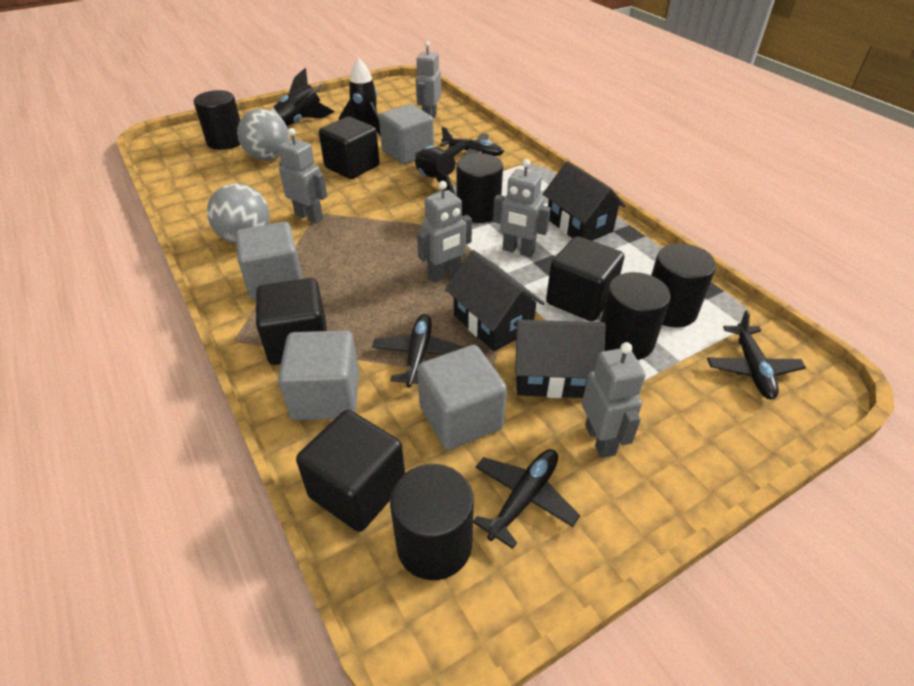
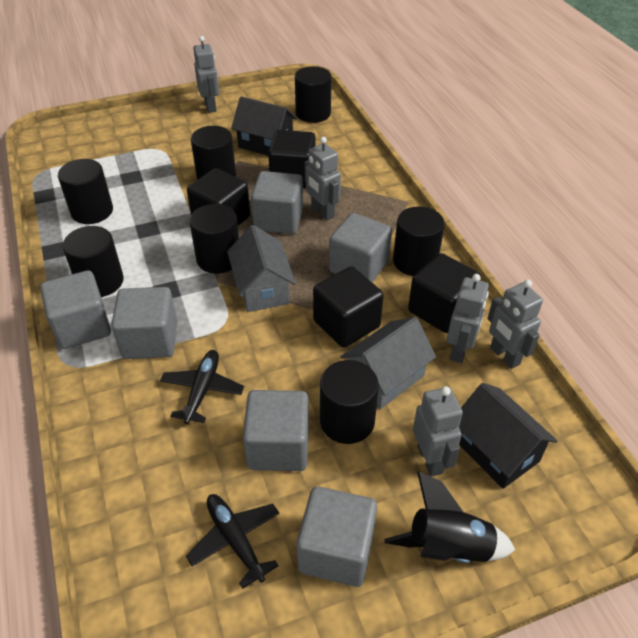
black cylinder: [194,90,240,150] [390,464,474,580] [457,153,503,223] [601,272,671,360] [651,243,716,327] = 5 -> [58,159,113,224] [63,226,124,297] [189,204,239,274] [191,126,236,180] [295,66,331,123] [320,360,379,444] [393,206,445,276] = 7
black house: [445,250,545,352] [514,320,606,398] [543,161,626,241] = 3 -> [231,96,297,156] [459,383,557,489] = 2
black plane: [372,314,464,388] [440,127,504,157] [473,449,580,549] [707,310,806,399] = 4 -> [160,350,244,424] [186,494,279,589] = 2
black rocket: [271,68,335,126] [339,58,381,136] [415,140,473,195] = 3 -> [385,471,515,563] = 1
grey ball: [207,183,270,243] [237,109,289,161] = 2 -> none = 0
grey cube: [235,222,303,301] [278,330,359,420] [379,104,434,164] [417,345,507,450] = 4 -> [40,270,111,349] [111,287,177,359] [243,390,309,471] [251,171,303,234] [297,486,377,587] [329,213,392,282] = 6
grey house: none = 0 -> [227,225,296,312] [340,317,436,409] = 2

